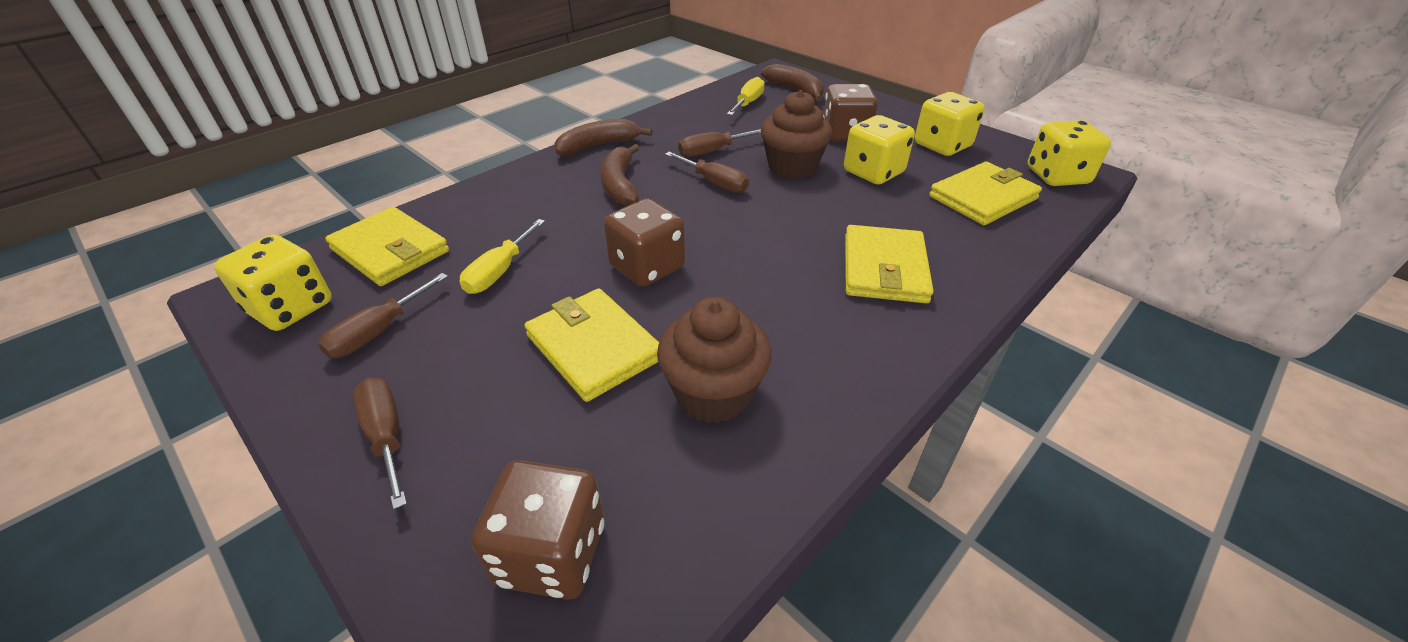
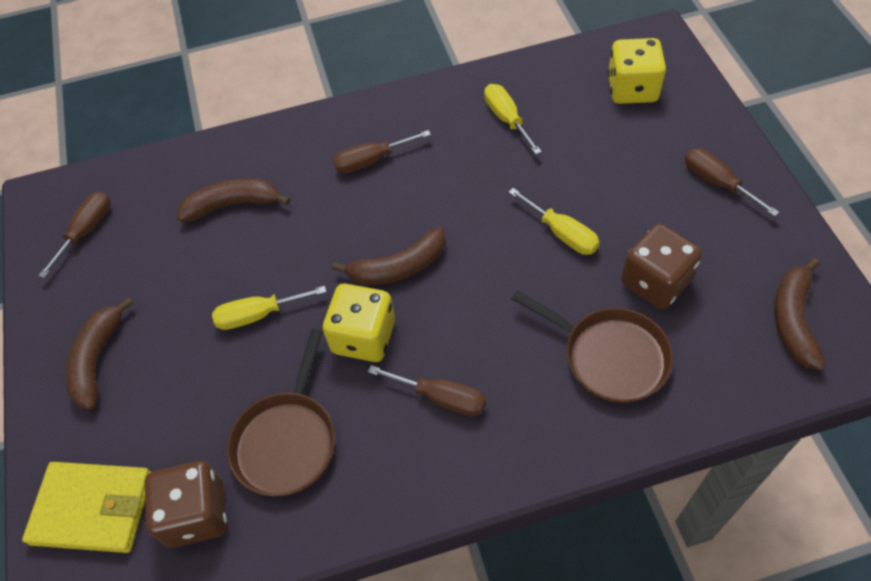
brown banana: [554,119,652,156] [600,144,640,206] [761,64,824,101] = 3 -> [66,297,134,410] [177,178,290,222] [332,227,446,285] [774,258,826,370] = 4
brown cupcake: [657,297,772,423] [761,90,832,179] = 2 -> none = 0
brown dice: [471,460,604,600] [603,198,685,287] [823,84,878,141] = 3 -> [145,461,227,548] [621,224,702,309] = 2
brown pan: none = 0 -> [227,329,335,496] [512,290,673,403] = 2
yellow dice: [214,235,332,331] [844,115,915,185] [915,92,985,156] [1028,120,1111,186] = 4 -> [323,284,395,362] [608,38,666,104] = 2
yellow screwdriver: [460,219,545,294] [727,77,765,115] = 2 -> [212,286,326,330] [484,84,542,154] [508,188,600,255] = 3
yellow wallet: [325,207,449,286] [524,288,659,402] [845,225,934,304] [929,162,1042,225] = 4 -> [22,462,151,553] = 1

